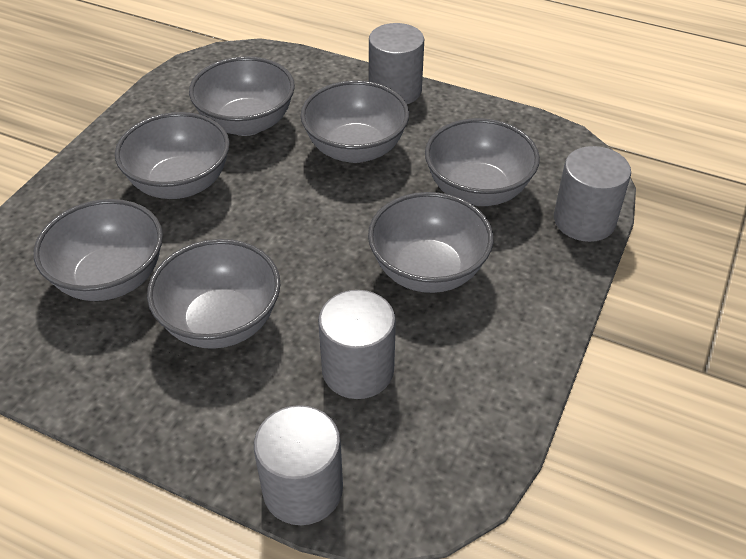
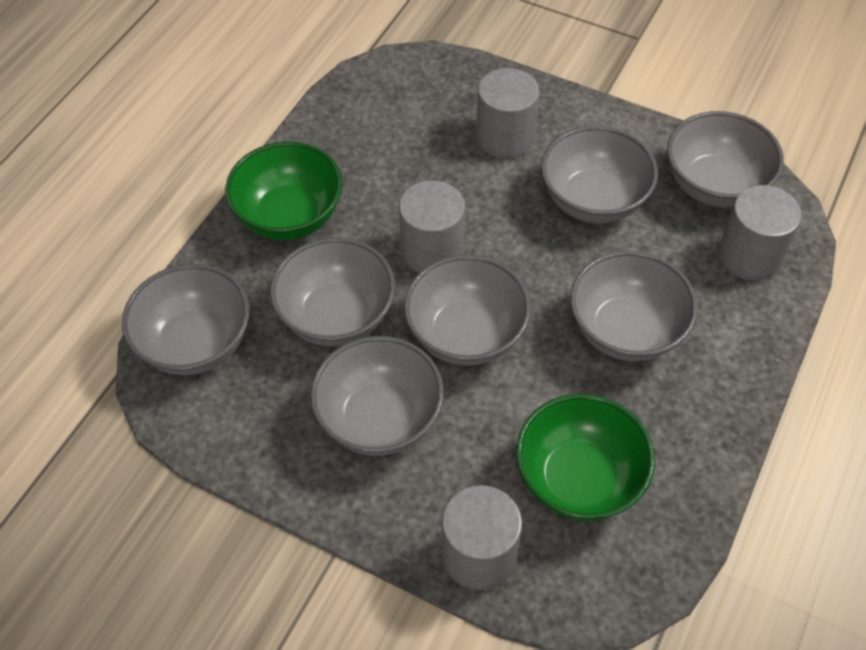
green bowl: none = 0 -> [225,141,343,240] [516,394,655,521] = 2

